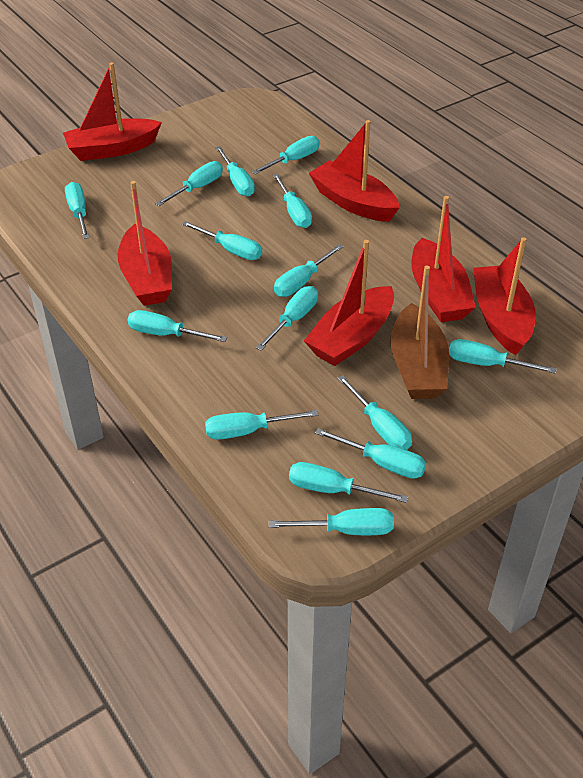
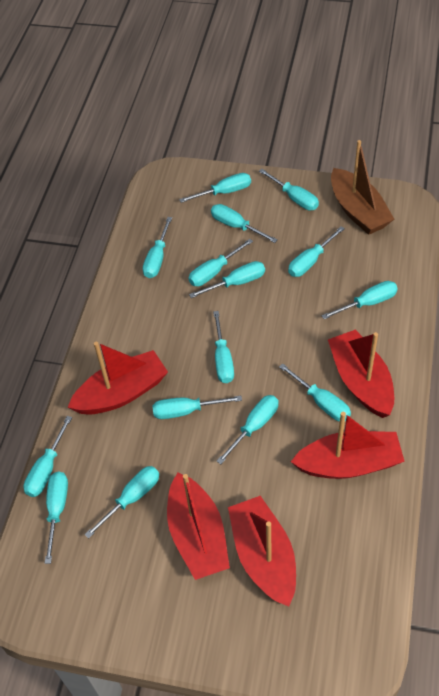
red boat: [63,63,162,161] [118,181,172,306] [304,240,394,366] [309,120,399,222] [411,196,476,322] [473,237,536,355] = 6 -> [68,342,168,415] [167,473,230,580] [228,496,296,607] [291,412,405,479] [328,329,394,418] = 5

